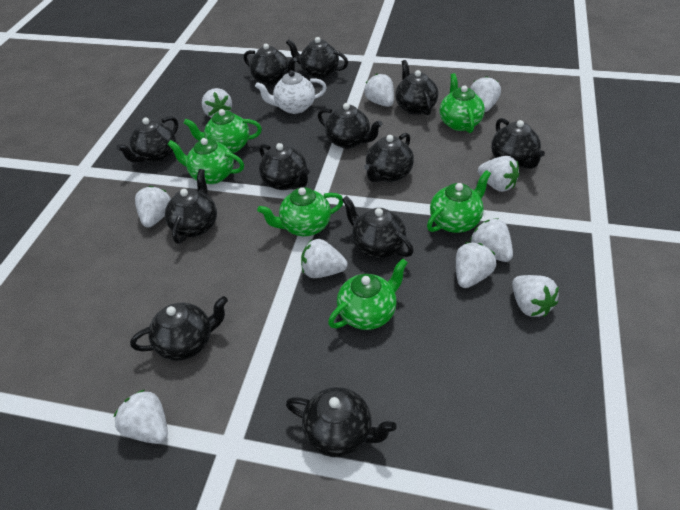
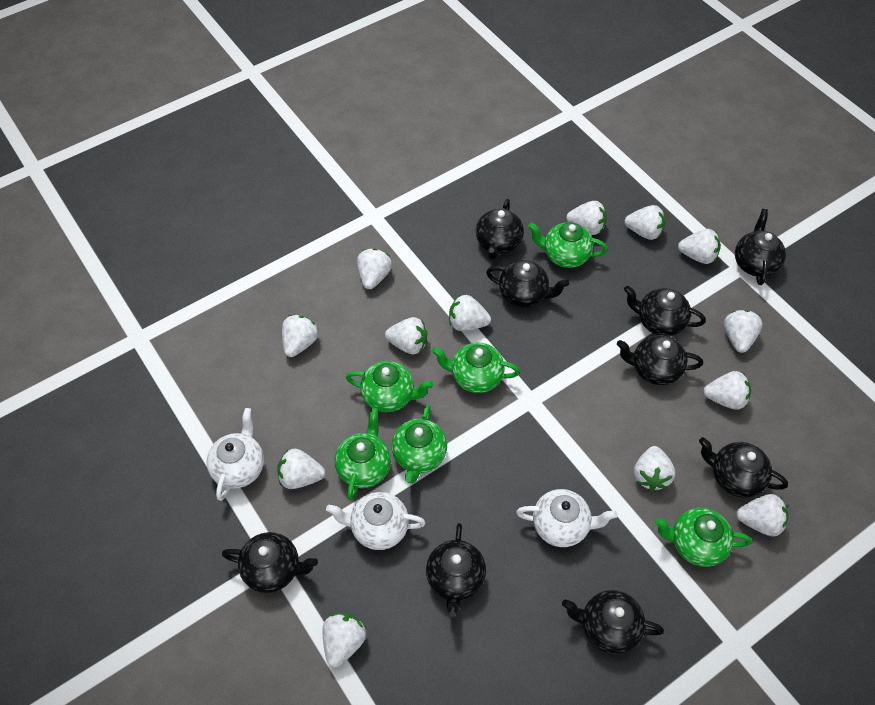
black teapot: [116,116,178,163] [130,296,228,361] [165,169,217,244] [244,44,297,86] [259,143,310,190] [286,37,348,79] [286,387,397,457] [318,103,382,149] [342,196,414,259] [364,133,414,182] [395,60,438,115] [491,118,545,169] = 12 -> [222,532,318,593] [426,523,486,617] [476,199,524,260] [486,260,569,307] [562,590,664,654] [617,335,703,385] [624,286,706,336] [699,437,788,498] [735,209,786,285] = 9
white strawberry: [114,390,168,444] [135,186,171,228] [202,88,232,118] [301,239,348,278] [365,74,394,107] [456,242,496,288] [470,76,501,112] [470,218,513,262] [478,156,519,192] [512,275,559,317] = 10 -> [277,449,325,489] [282,315,318,357] [323,613,366,668] [357,249,392,289] [385,317,427,354] [449,295,491,331] [566,201,607,235] [625,205,666,240] [634,446,675,491] [678,229,721,264] [703,371,751,410] [724,310,763,353] [736,494,789,536] = 13
white teapot: [255,70,327,114] = 1 -> [207,408,264,501] [326,492,426,550] [516,489,618,547] = 3

